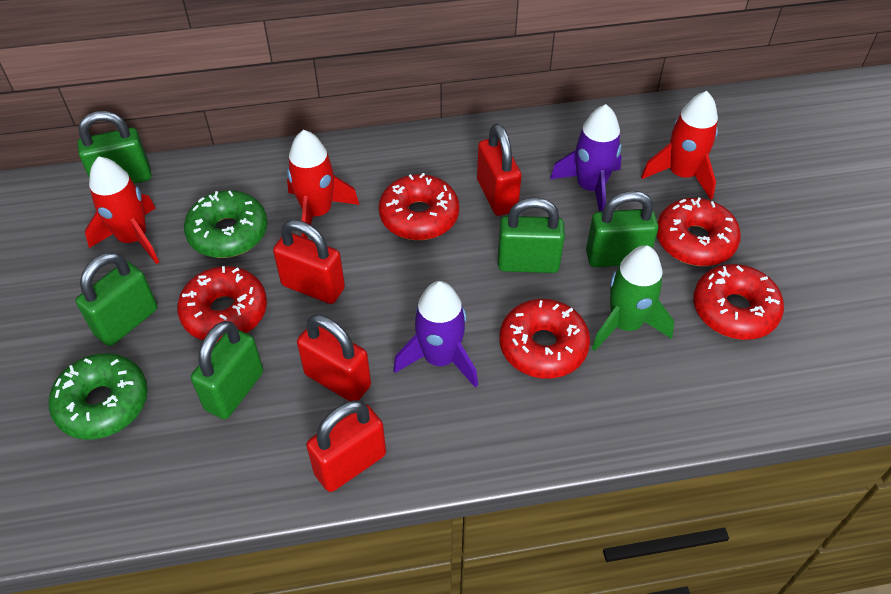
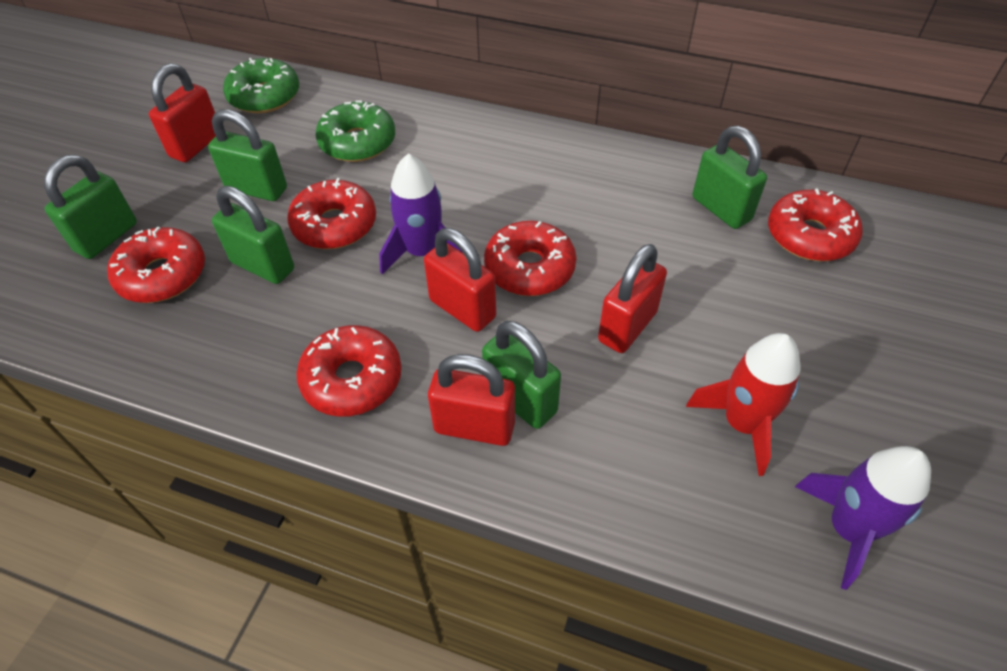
green rocket: [592,245,674,351] = 1 -> none = 0
red rocket: [85,156,159,264] [287,130,360,239] [641,91,718,200] = 3 -> [686,333,801,476] = 1

